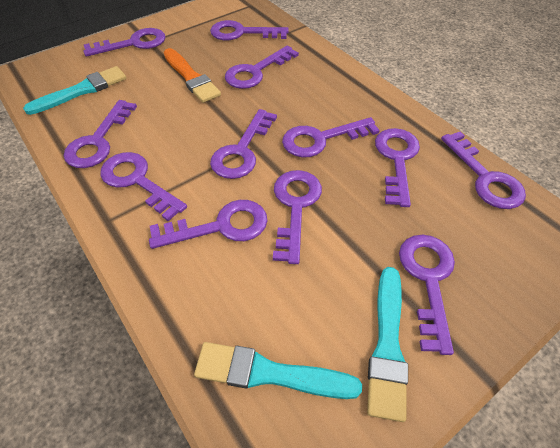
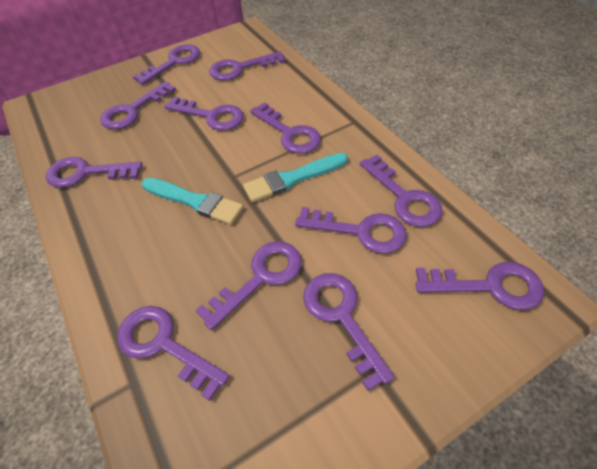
orange brush: [164,48,221,103] = 1 -> none = 0
turquoise brush: [23,66,126,115] [194,342,362,399] [367,267,408,422] = 3 -> [142,178,243,225] [243,153,348,202] = 2

